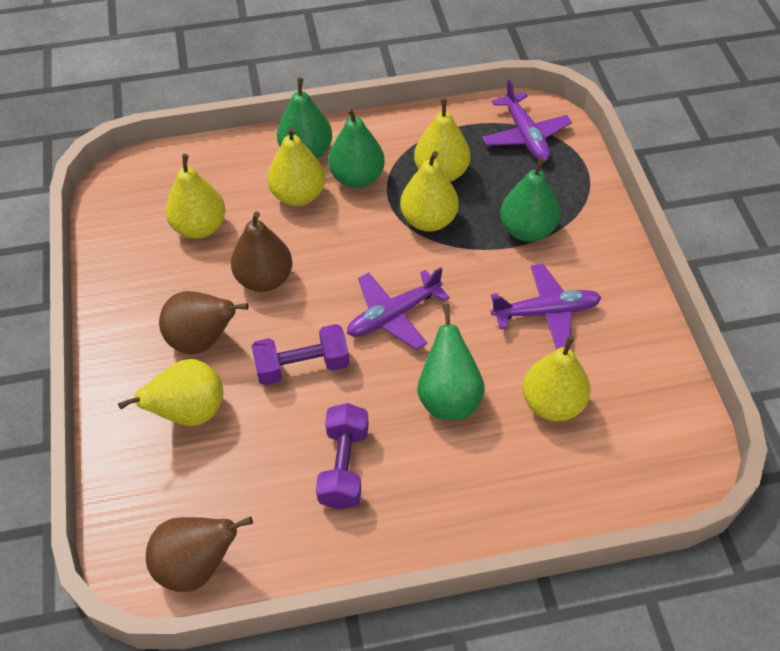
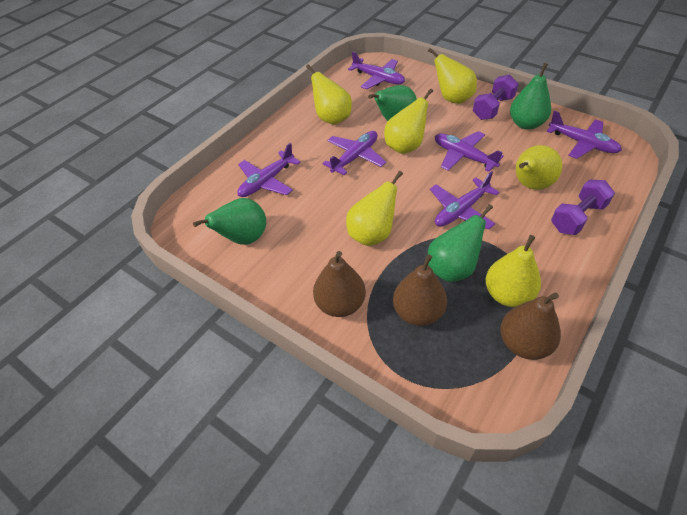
purple plane: [347,267,450,350] [482,79,572,161] [491,264,602,350] = 3 -> [237,143,301,197] [322,131,386,175] [348,51,405,89] [430,171,500,229] [435,131,504,172] [546,111,622,159] = 6

